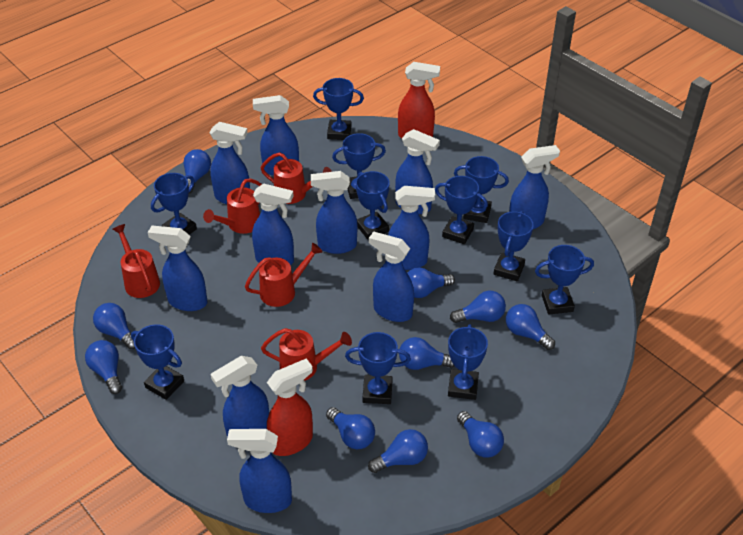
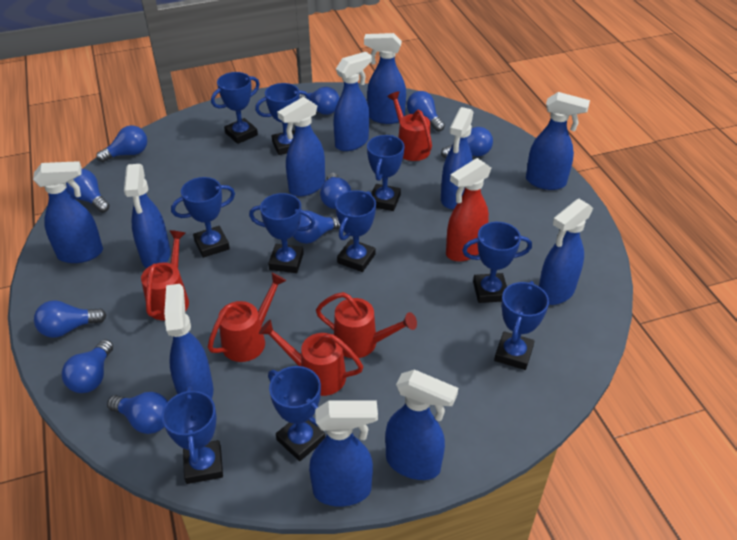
blue trophy: [131,324,184,400] [151,173,197,235] [313,78,364,140] [332,133,386,199] [345,332,411,404] [356,171,390,240] [435,176,488,244] [448,324,488,400] [454,156,509,223] [494,211,534,281] [535,245,594,315] = 11 -> [162,386,223,484] [171,177,235,258] [211,72,260,144] [249,193,315,273] [255,83,311,155] [268,366,325,461] [335,190,376,272] [367,135,405,211] [462,222,532,303] [494,281,549,370] = 10
red spray bottle: [267,359,313,456] [398,62,440,138] = 2 -> [446,158,491,262] = 1

